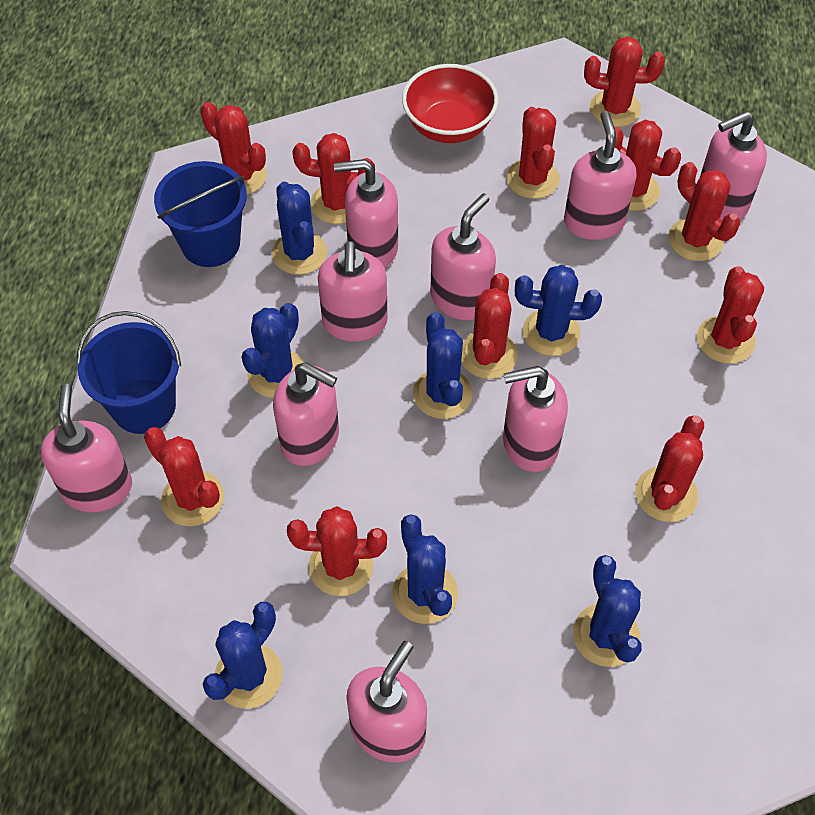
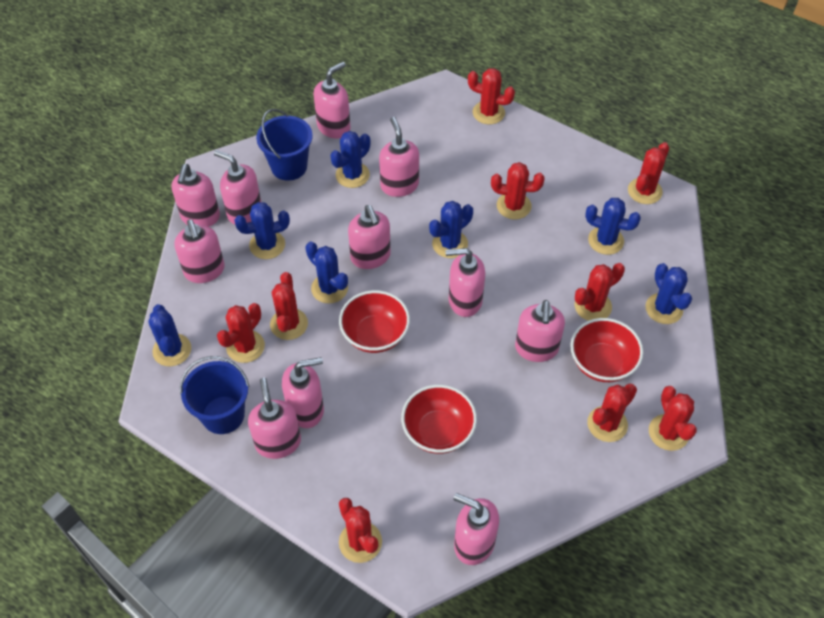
pink soap dispenser: [40,384,132,512] [273,362,339,466] [318,241,388,342] [334,159,398,268] [346,641,427,762] [430,193,496,320] [503,366,568,472] [564,111,637,240] [699,111,767,220] = 9 -> [172,164,220,227] [174,219,225,283] [214,150,261,225] [248,378,301,459] [282,357,324,428] [313,62,351,139] [348,205,391,269] [379,117,419,197] [446,248,485,317] [453,493,499,565] [515,300,565,362] = 11
red bowl: [402,64,498,143] = 1 -> [339,290,410,353] [401,385,477,454] [570,318,643,382] = 3
red cactus: [144,427,224,526] [200,102,267,195] [287,506,387,596] [292,133,375,224] [461,273,518,379] [506,107,560,199] [584,36,665,127] [614,120,681,211] [635,415,704,522] [668,162,741,261] [697,266,764,364] = 11 -> [217,303,265,363] [270,272,308,340] [339,498,382,563] [468,68,515,124] [491,162,545,219] [575,263,625,321] [587,384,637,442] [628,142,669,204] [649,386,697,451] = 9

